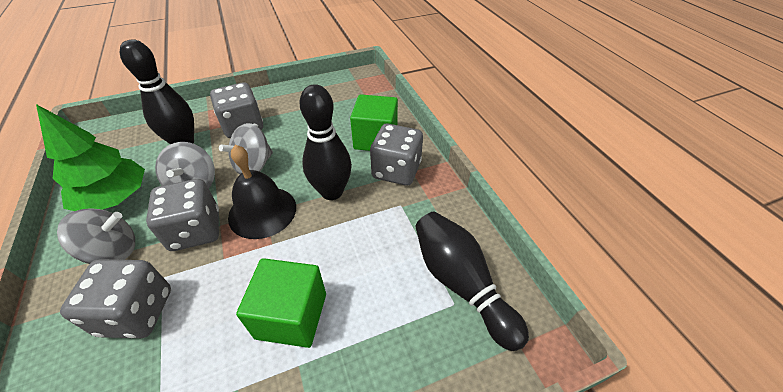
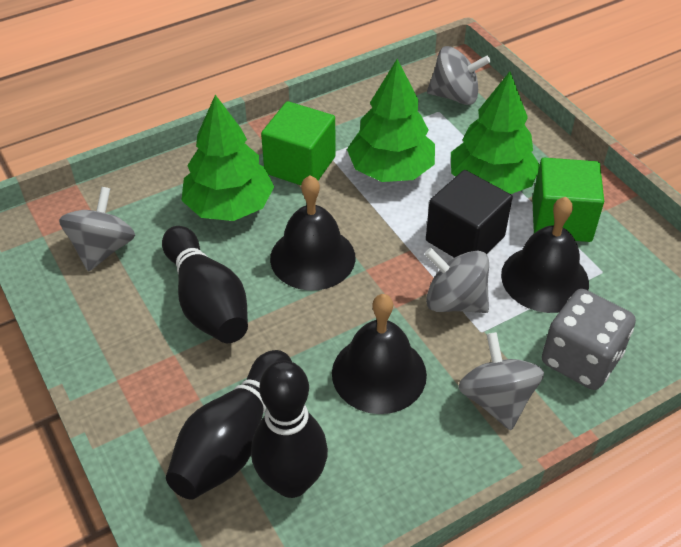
black bell: [228,145,296,239] = 1 -> [270,175,355,290] [332,294,427,414] [501,197,589,313] = 3
black cube: none = 0 -> [426,170,513,258] = 1
green tree: [36,104,145,211] = 1 -> [181,95,274,221] [347,59,435,182] [451,72,540,194] = 3
grey dice: [60,259,171,338] [146,179,219,251] [210,82,263,138] [370,124,423,186] = 4 -> [542,289,636,390] = 1
grey spinning top: [57,208,135,264] [155,142,215,188] [219,123,273,174] = 3 -> [59,187,135,272] [425,248,489,313] [427,46,491,105] [458,332,544,430] = 4

